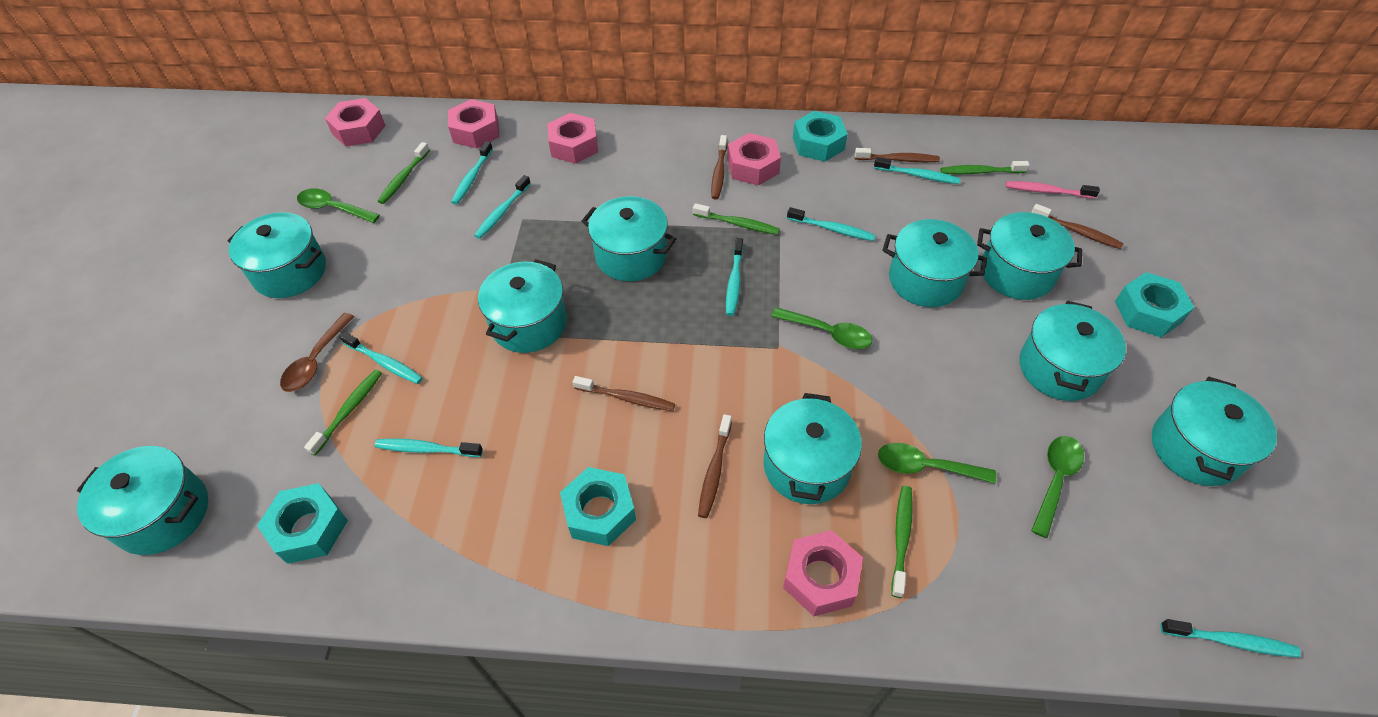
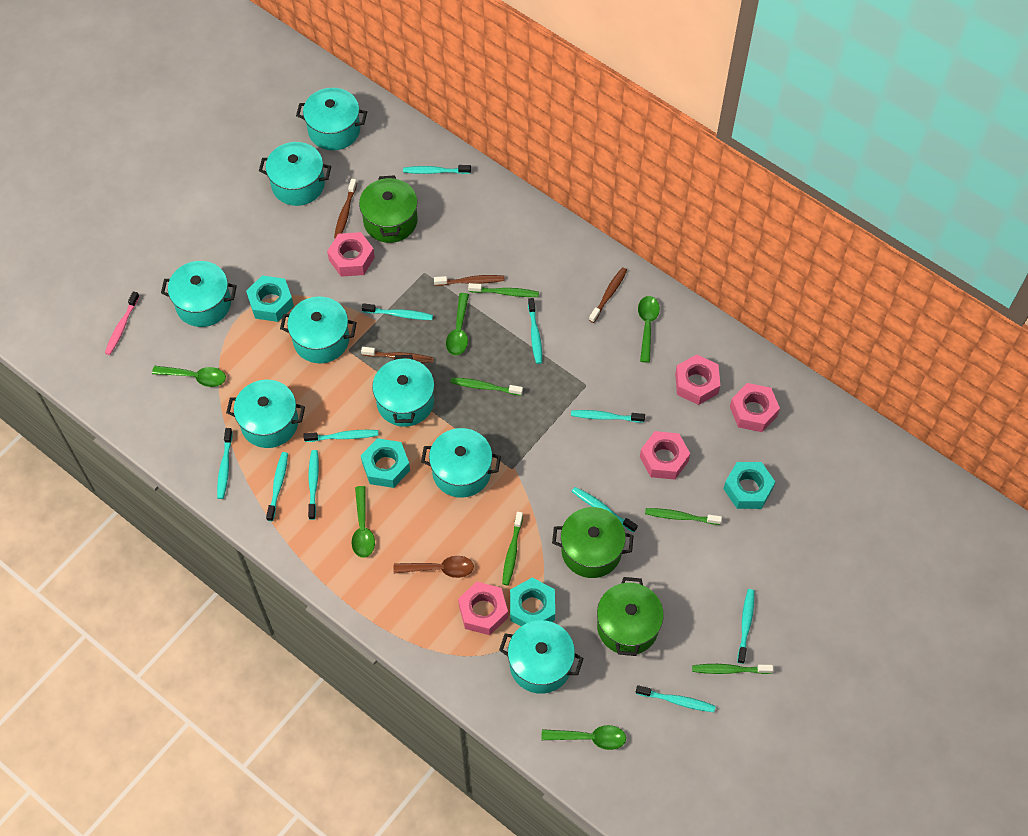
brown toothbrush: [573,376,675,411] [698,414,732,518] [711,135,727,199] [855,148,940,162] [1031,204,1124,249] = 5 -> [334,179,357,238] [361,347,434,363] [434,275,505,286] [589,267,627,323] = 4
green pot: none = 0 -> [359,175,418,243] [552,507,634,578] [597,577,664,656] = 3
green spoon: [297,189,380,223] [771,307,872,349] [878,443,996,484] [1031,436,1084,538] = 4 -> [152,366,226,387] [351,486,375,558] [446,293,469,356] [541,725,626,750] [638,296,660,363] = 5
turquoise pot: [77,446,208,555] [227,212,326,298] [478,259,567,353] [581,196,676,281] [764,393,862,504] [882,219,988,307] [977,212,1082,300] [1020,301,1126,401] [1152,377,1277,486] = 9 -> [161,261,237,327] [226,380,305,448] [259,142,331,206] [280,297,357,363] [296,88,367,150] [372,355,434,427] [421,428,501,498] [499,620,584,694] = 8
turquoise toothbrush: [340,332,423,384] [375,439,483,457] [451,141,493,205] [474,175,531,239] [726,238,743,316] [787,207,876,241] [874,157,960,184] [1160,619,1301,657] = 8 -> [217,428,233,499] [266,452,288,521] [303,430,379,442] [308,450,319,520] [362,303,433,320] [403,165,471,174] [528,298,542,364] [571,410,645,422] [572,487,638,533] [636,685,716,712] [737,589,754,664] = 11

